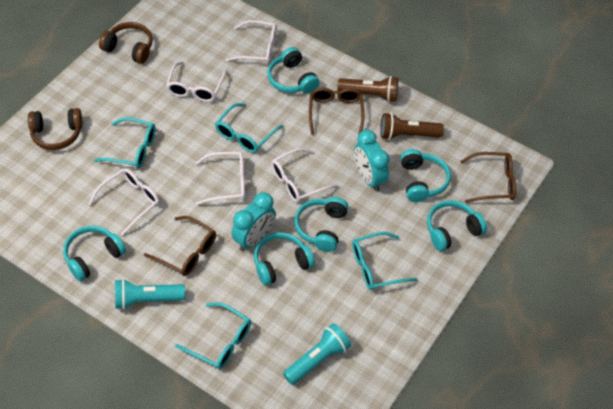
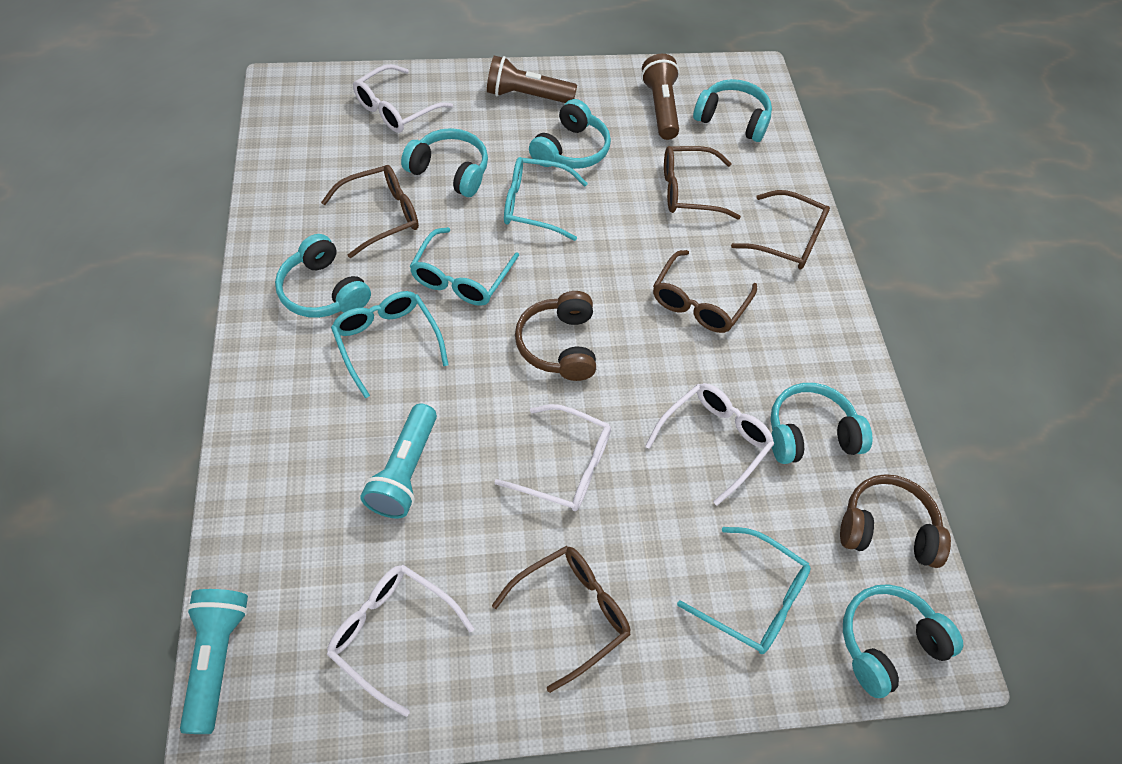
brown glasses: [144,216,216,276] [309,88,364,135] [460,152,516,203] = 3 -> [321,165,419,258] [492,546,631,693] [653,250,757,333] [664,146,741,220] [731,190,830,269] = 5
turquoise clock: [232,192,276,251] [354,130,390,191] = 2 -> none = 0
white glasses: [89,168,160,235] [166,61,227,102] [195,152,245,205] [226,20,277,64] [271,148,339,203] = 5 -> [327,565,474,717] [353,64,453,133] [494,404,611,511] [645,383,774,505] = 4

